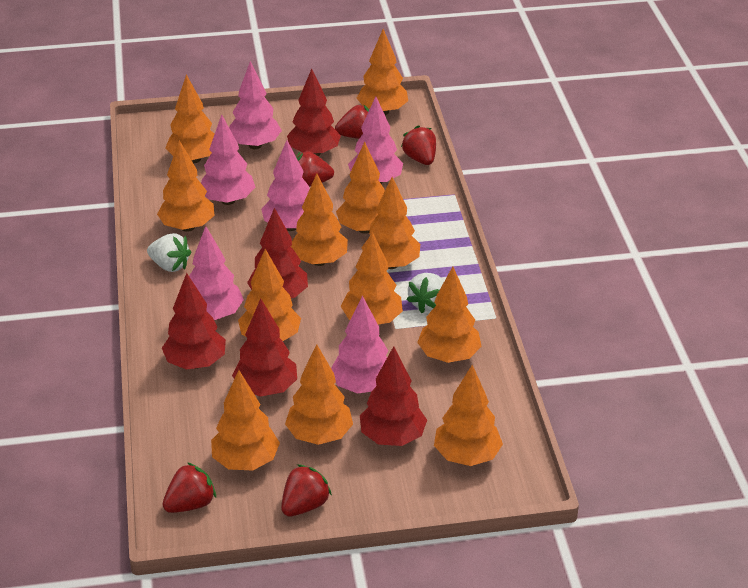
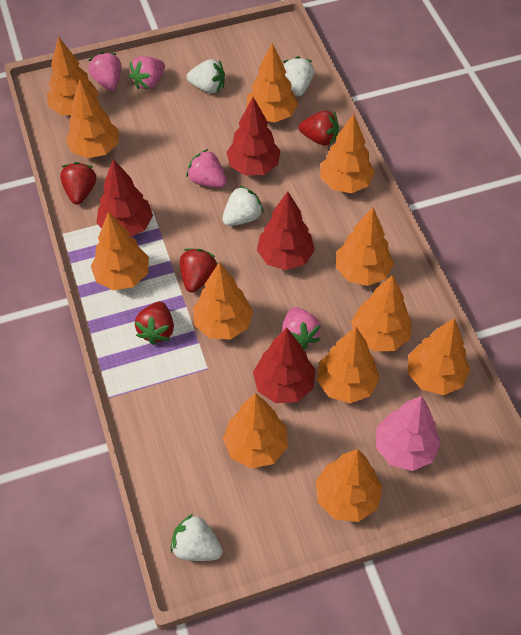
pink strawberry: none = 0 -> [89,52,121,91] [129,56,165,89] [186,149,227,188] [282,307,321,350] = 4
pink tree: [189,226,244,320] [201,114,255,205] [229,61,282,149] [261,140,310,231] [331,295,388,394] [348,97,403,184] = 6 -> [376,396,441,471] = 1
red strawberry: [163,462,216,513] [281,464,332,516] [296,151,334,187] [335,105,369,139] [401,125,436,165] = 5 -> [60,162,96,204] [135,302,174,345] [180,249,217,292] [299,111,339,145] = 4
red tree: [162,273,226,370] [232,298,297,397] [247,208,308,298] [287,69,341,156] [360,346,427,446] = 5 -> [96,159,153,237] [226,97,280,175] [253,327,315,403] [257,191,315,270] = 4
white strawberry: [147,233,191,272] [407,273,444,313] = 2 -> [170,514,223,561] [187,59,225,93] [222,185,264,226] [283,56,314,96] = 4

